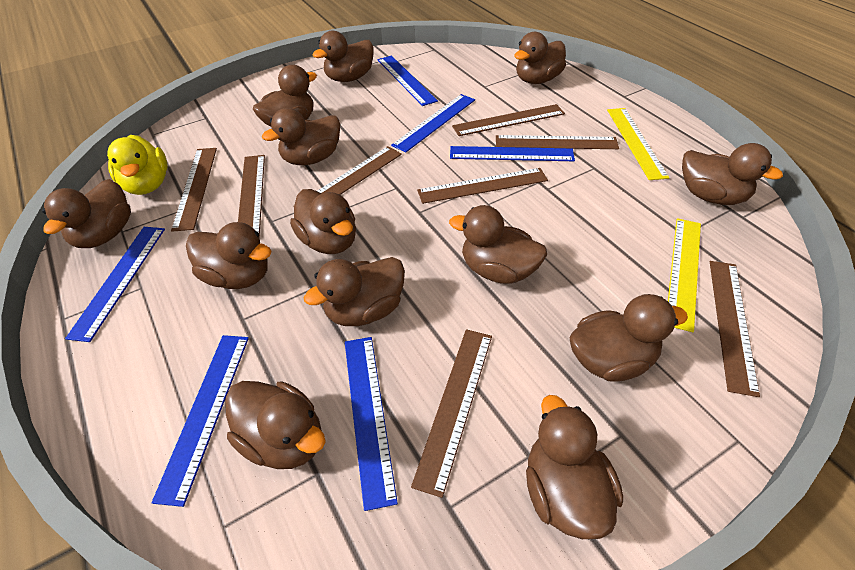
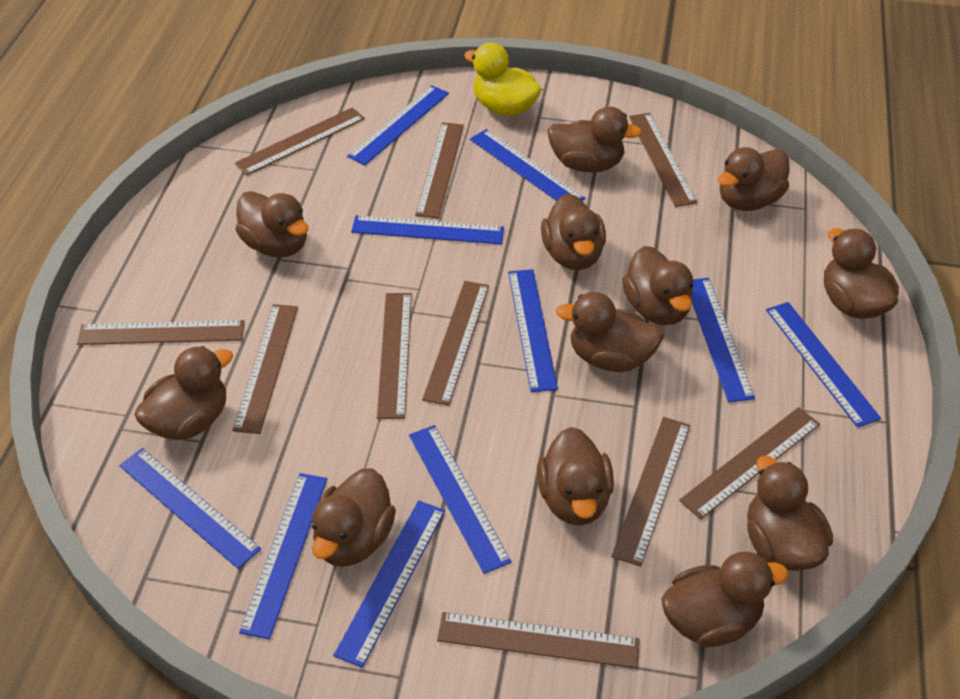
blue ruler: [65,227,165,342] [152,335,249,507] [345,337,398,511] [377,56,438,106] [391,94,475,152] [450,146,575,161] = 6 -> [119,448,261,569] [239,473,327,639] [333,500,445,668] [347,85,449,165] [351,215,504,244] [409,425,512,574] [470,129,586,201] [508,269,558,392] [691,278,755,402] [766,302,881,428] = 10
brown duck: [42,179,131,248] [186,222,272,289] [225,381,326,469] [253,65,317,127] [262,108,340,165] [290,189,356,254] [304,257,405,326] [312,31,373,82] [449,205,547,284] [514,32,566,84] [526,395,623,539] [569,294,688,382] [682,143,783,205] = 13 -> [134,346,233,440] [235,191,308,258] [312,468,396,567] [537,427,614,526] [541,193,606,270] [548,106,642,172] [556,292,663,372] [622,246,693,325] [661,551,788,647] [718,147,790,211] [747,456,833,571] [824,228,899,319] = 12
brown ruler: [171,148,217,232] [238,155,265,238] [293,146,402,207] [411,329,492,498] [417,168,548,204] [452,104,565,136] [496,135,619,149] [710,261,760,397] = 8 -> [77,320,245,345] [233,304,298,434] [235,108,365,175] [377,293,412,419] [415,122,464,219] [422,281,489,406] [437,612,640,669] [612,417,690,567] [629,113,698,207] [679,407,820,519] = 10
yellow ruler: [607,108,670,180] [668,218,701,332] = 2 -> none = 0

